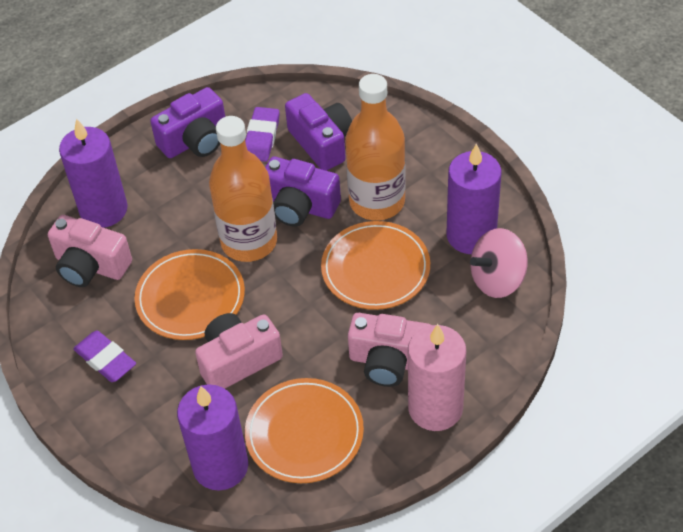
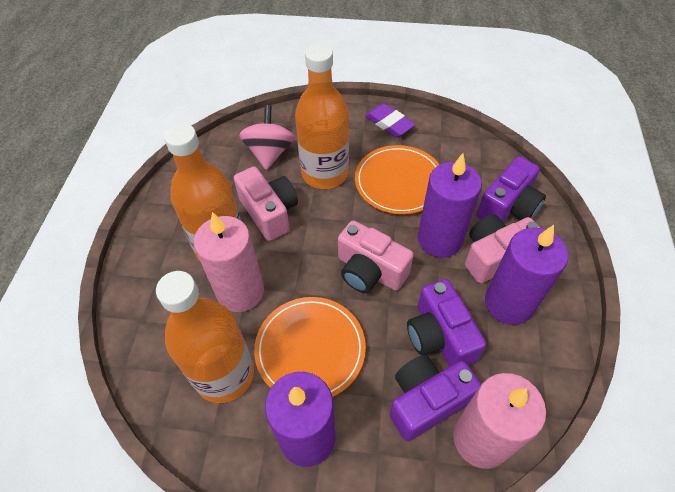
orange bottle: [209,116,277,262] [345,74,406,221] = 2 -> [156,271,254,403] [164,123,241,261] [295,44,349,189] = 3
orange plate: [135,249,245,340] [245,378,364,483] [321,221,430,310] = 3 -> [254,297,366,397] [355,145,440,215] = 2
pink candle: [408,324,466,431] = 1 -> [194,212,264,312] [453,373,546,469] = 2
purple eraser: [73,330,136,382] [245,107,279,162] = 2 -> [365,103,415,137] = 1

